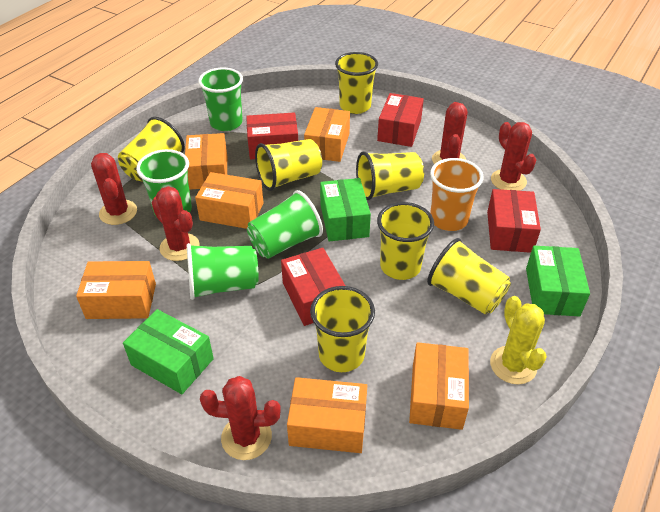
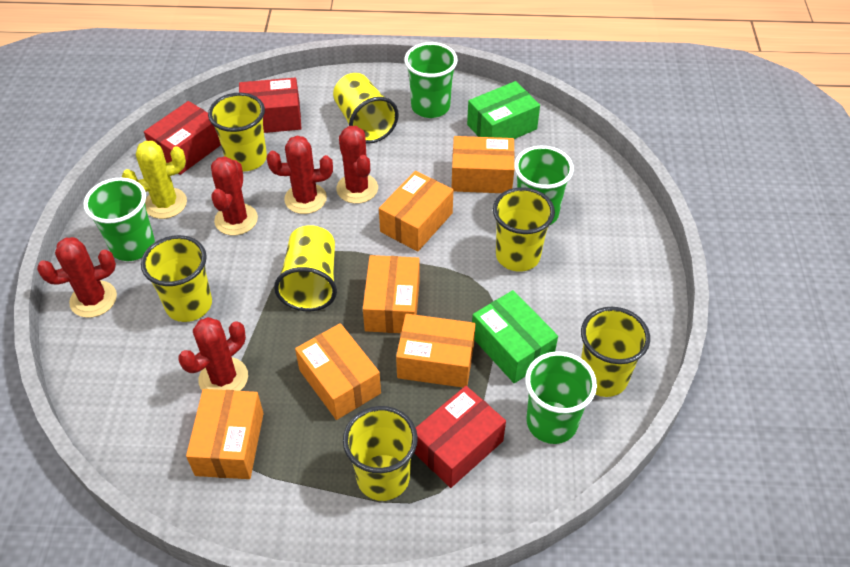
green box: [123,309,214,394] [320,178,371,241] [526,246,590,316] = 3 -> [467,81,540,139] [472,290,558,383] = 2
orange cup: [430,158,484,231] = 1 -> none = 0
red box: [246,112,298,159] [281,248,346,326] [377,93,424,147] [487,189,541,253] = 4 -> [144,101,221,175] [239,78,302,133] [414,386,506,488] = 3

